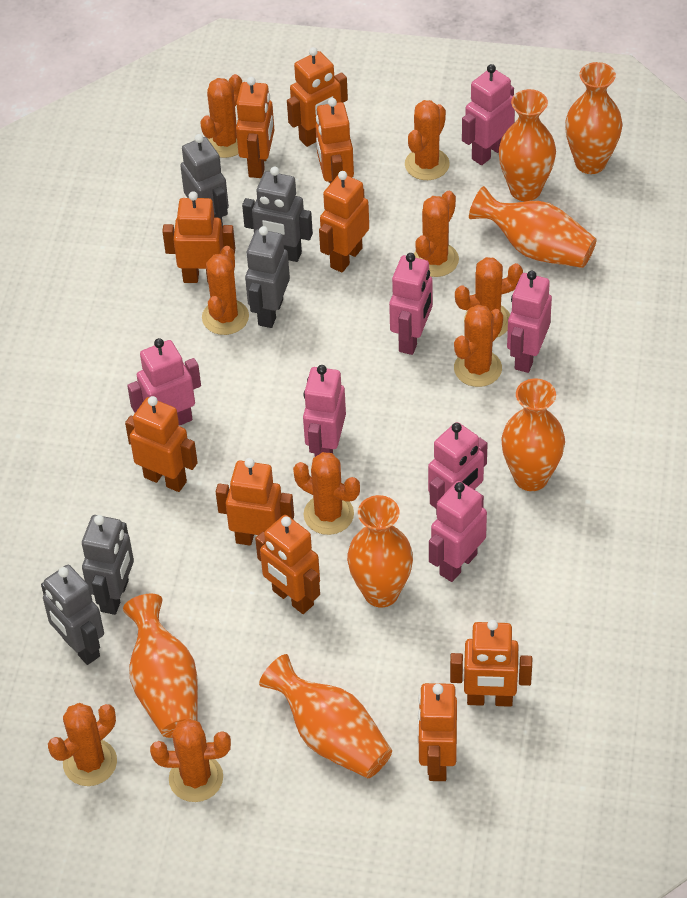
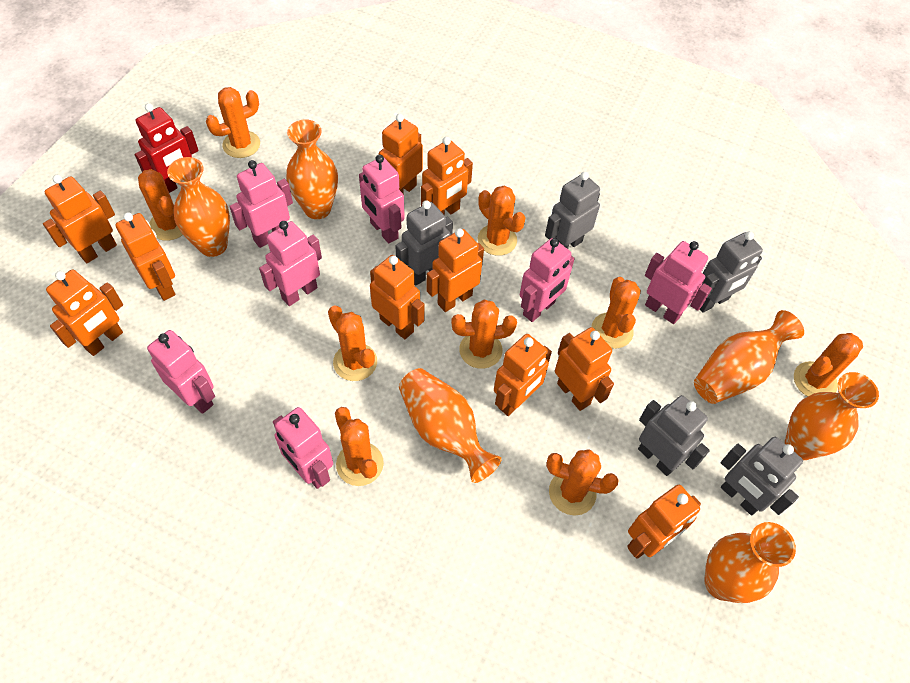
orange vase: [123,594,198,738] [259,654,392,778] [347,495,413,607] [469,186,597,268] [499,89,556,201] [501,379,565,491] [565,62,622,174] = 7 -> [167,157,230,257] [286,119,338,219] [399,368,502,483] [694,310,804,404] [705,522,796,603] [785,372,879,460] = 6
red robot: none = 0 -> [135,103,199,193] = 1

